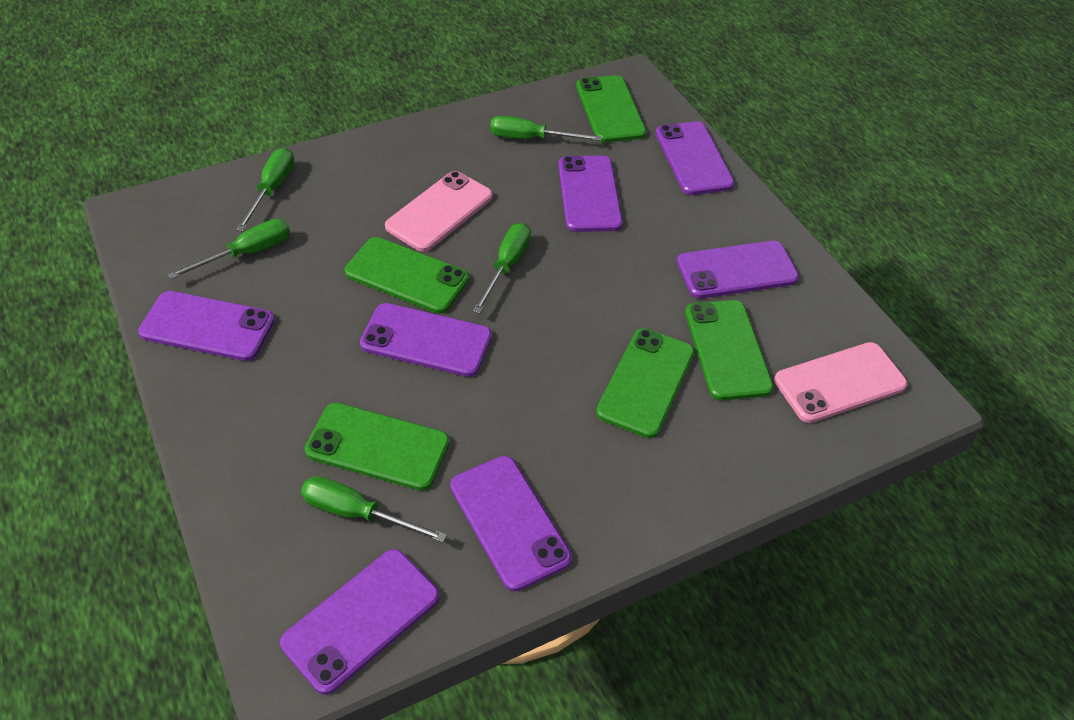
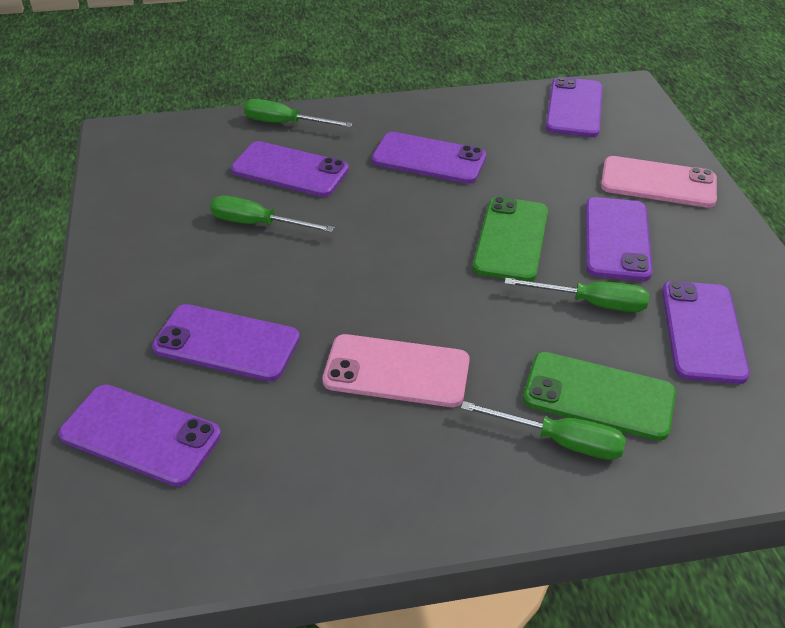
green phone: [305,403,450,491] [345,237,469,314] [576,75,646,143] [596,328,695,438] [685,300,774,400] = 5 -> [473,196,548,282] [523,352,676,441] = 2
green screwdriver: [167,219,290,279] [236,148,294,232] [301,476,447,542] [473,223,531,314] [490,116,601,141] = 5 -> [210,195,335,232] [244,99,353,127] [461,401,626,460] [504,278,649,312] = 4

